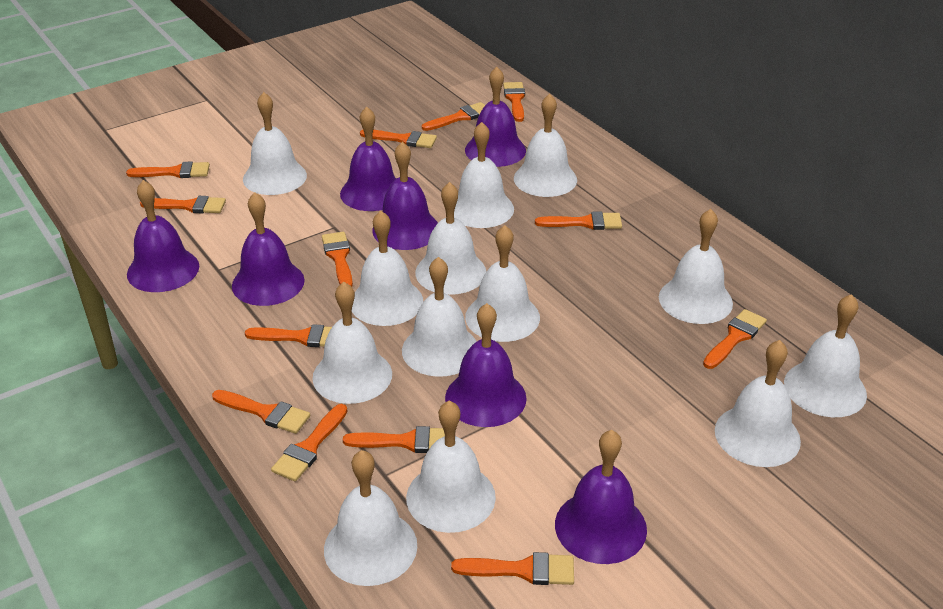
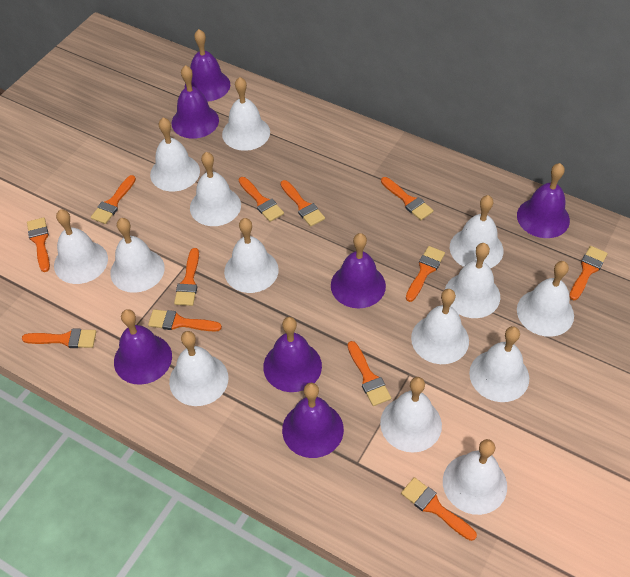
orange brush: [126,161,210,178] [140,196,226,214] [212,390,310,434] [245,324,332,347] [271,404,348,481] [322,232,353,287] [343,426,445,453] [360,130,437,148] [422,102,485,131] [451,552,574,585] [503,82,525,122] [535,212,622,230] [703,309,767,369] = 13 -> [22,329,96,348] [27,217,50,272] [91,175,136,224] [148,309,222,331] [174,248,199,306] [239,177,284,222] [280,180,325,226] [347,341,391,406] [381,177,434,220] [401,477,477,541] [406,246,445,302] [569,246,608,301] = 12
white bell: [243,92,307,195] [312,282,392,404] [324,450,417,586] [352,211,423,326] [402,257,477,377] [406,401,496,533] [415,182,486,295] [454,122,514,228] [465,225,540,342] [514,94,577,197] [659,209,733,324] [715,340,801,467] [784,294,867,417] = 13 -> [54,209,108,284] [110,218,165,293] [150,118,200,191] [169,331,228,406] [190,152,241,226] [222,77,270,151] [224,218,279,293] [380,377,442,453] [411,289,469,364] [443,439,507,515] [445,243,500,318] [450,195,503,268] [469,326,529,402] [517,261,574,337] = 14

